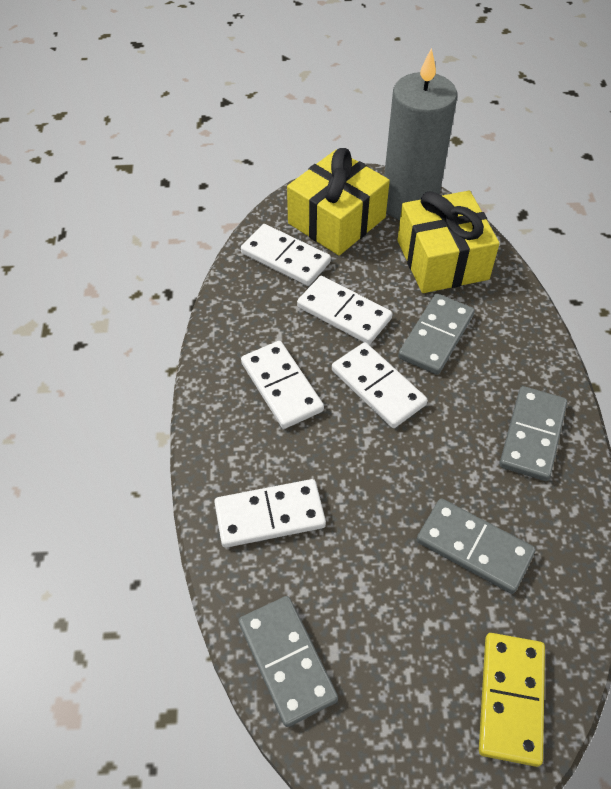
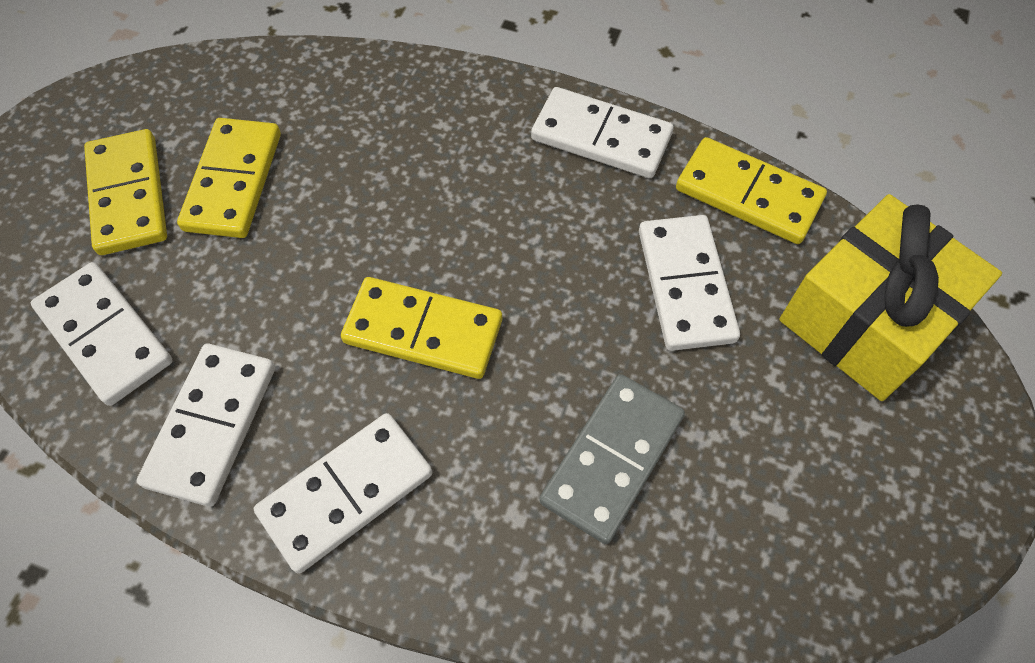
grey candle: [384,48,457,220] = 1 -> none = 0
grey domino: [239,596,338,727] [398,294,475,375] [417,498,536,594] [499,386,567,481] = 4 -> [539,374,685,544] = 1
yellow domino: [479,633,545,767] = 1 -> [84,129,167,255] [177,118,281,238] [341,277,502,379] [676,137,827,244] = 4
yellow gift: [287,148,390,256] [397,191,500,293] = 2 -> [779,194,1002,401] = 1

